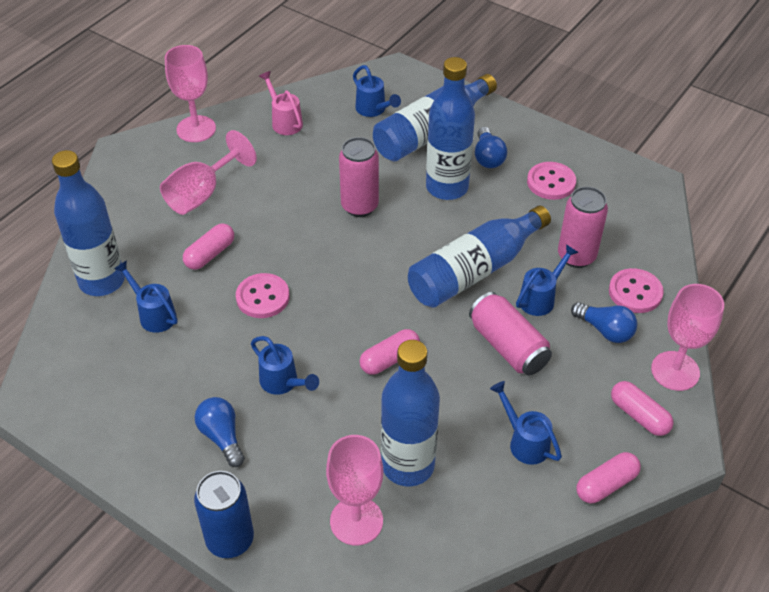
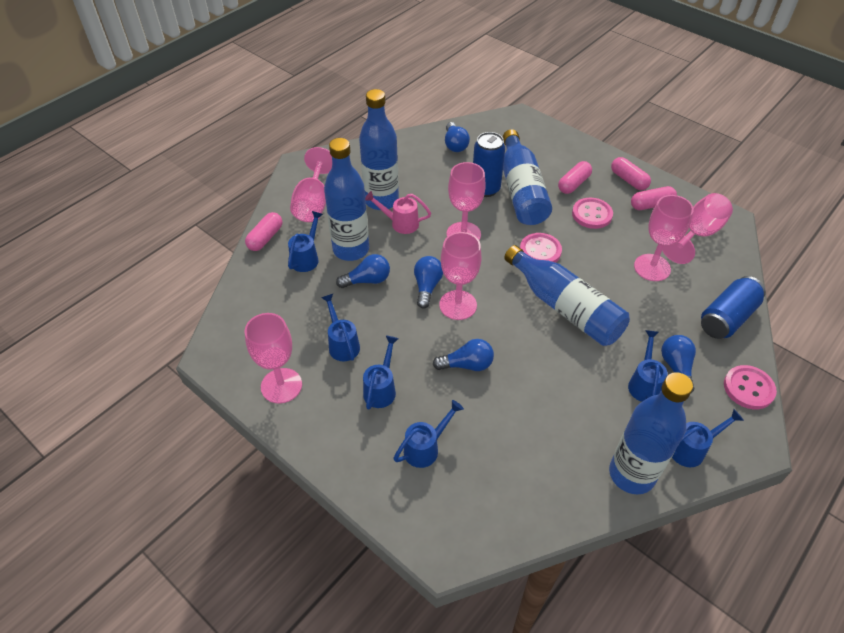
blue can: [194,471,254,558] = 1 -> [473,132,505,197] [701,276,766,339] = 2
blue light bulb: [195,397,245,467] [475,127,507,168] [571,302,637,343] = 3 -> [336,254,390,288] [414,256,443,309] [433,339,494,371] [445,122,470,152] [661,335,696,393] = 5
blue watering can: [114,260,178,333] [251,336,319,395] [353,65,401,117] [490,381,562,465] [516,244,579,316] = 5 -> [288,211,323,272] [321,294,360,361] [363,336,399,410] [393,400,464,468] [628,330,668,402] [672,409,744,467] = 6
pink can: [339,137,379,217] [469,292,552,375] [558,187,608,268] = 3 -> none = 0
pink goblet: [160,130,257,215] [165,45,216,142] [326,435,383,545] [651,284,724,391] = 4 -> [245,313,302,404] [290,147,332,222] [439,232,482,320] [447,162,486,240] [634,195,694,281] [662,193,733,264] = 6

